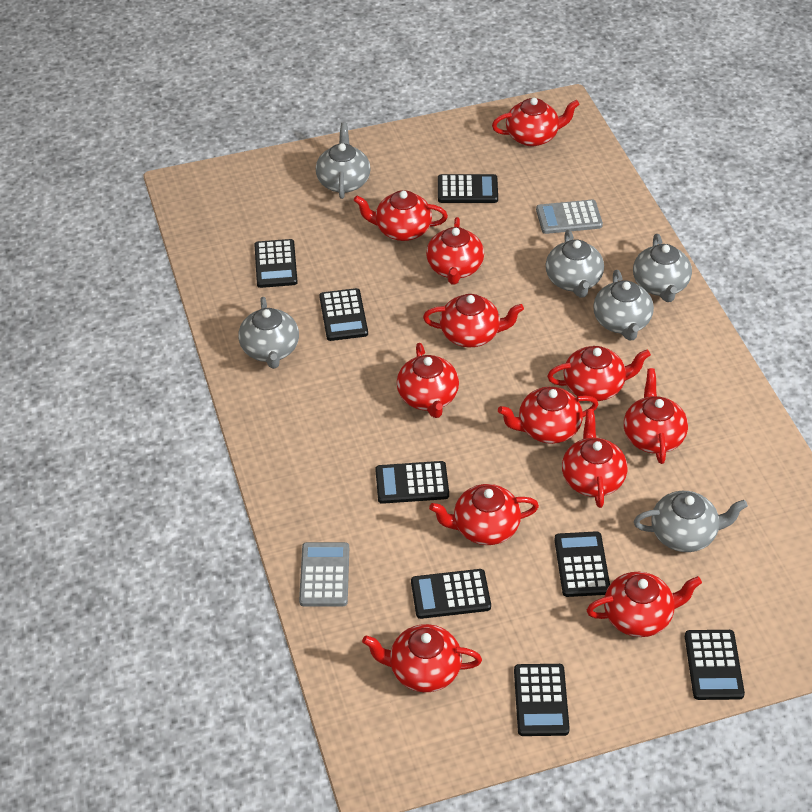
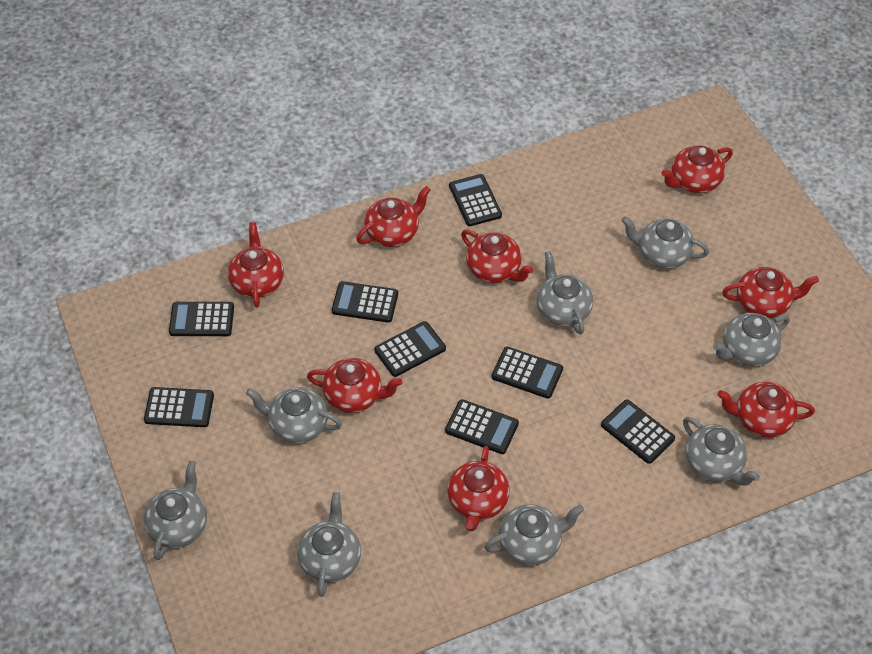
grey calculator: [299,542,349,606] [536,200,603,234] = 2 -> none = 0
grey teapot: [238,297,299,369] [316,122,371,199] [546,230,604,298] [593,270,654,340] [633,234,692,302] [634,491,748,552] = 6 -> [143,461,207,560] [246,387,342,444] [297,492,361,597] [484,504,584,565] [536,251,593,335] [621,216,709,269] [683,417,760,486] [713,313,790,366] = 8
red teapot: [354,190,448,241] [362,624,482,692] [397,343,459,418] [423,294,524,347] [426,217,484,284] [429,484,539,545] [492,98,580,146] [498,387,598,444] [547,346,651,401] [562,409,627,508] [587,572,702,637] [624,368,688,464] = 12 -> [228,222,284,308] [307,358,403,413] [356,186,431,247] [447,446,510,531] [461,230,533,283] [661,146,733,193] [717,382,815,438] [722,267,819,318] = 8

